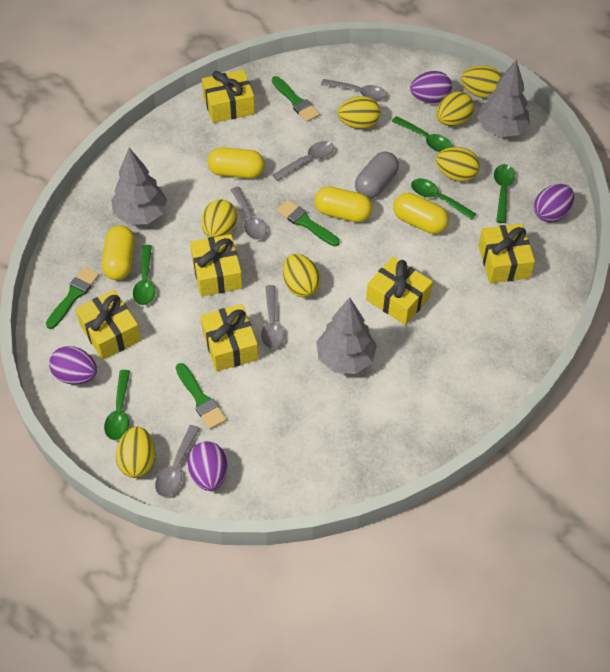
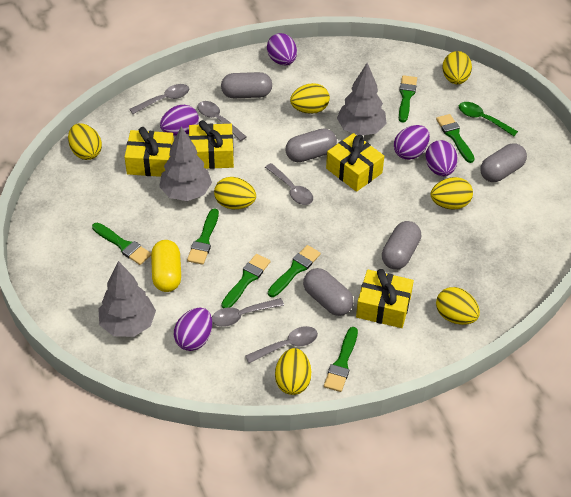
green brush: [46,267,99,329] [176,363,226,429] [272,76,320,122] [277,200,339,247] = 4 -> [92,223,151,265] [187,208,219,265] [221,254,271,308] [268,245,321,297] [324,327,358,392] [399,75,417,123] [436,114,475,163] = 7
green spoon: [104,370,130,440] [133,245,156,305] [392,116,452,152] [411,178,476,220] [494,164,515,223] = 5 -> [459,102,518,136] = 1
grey capsule: [355,151,399,199] = 1 -> [221,72,272,98] [285,128,337,162] [303,268,353,316] [382,221,421,269] [480,143,527,182] = 5
purple egg: [49,346,97,385] [188,441,228,491] [410,71,452,103] [534,184,574,222] = 4 -> [160,105,199,136] [174,308,212,351] [267,33,297,65] [394,125,430,160] [425,140,458,176] = 5
yellow capsule: [102,225,135,280] [207,147,265,178] [315,186,372,222] [393,193,449,234] = 4 -> [151,240,181,292] = 1
yellow gift: [75,290,141,360] [190,234,242,297] [201,304,258,371] [202,70,255,123] [366,257,433,325] [478,224,535,283] = 6 -> [125,127,174,177] [189,120,234,169] [326,133,384,192] [356,269,414,328] = 4

